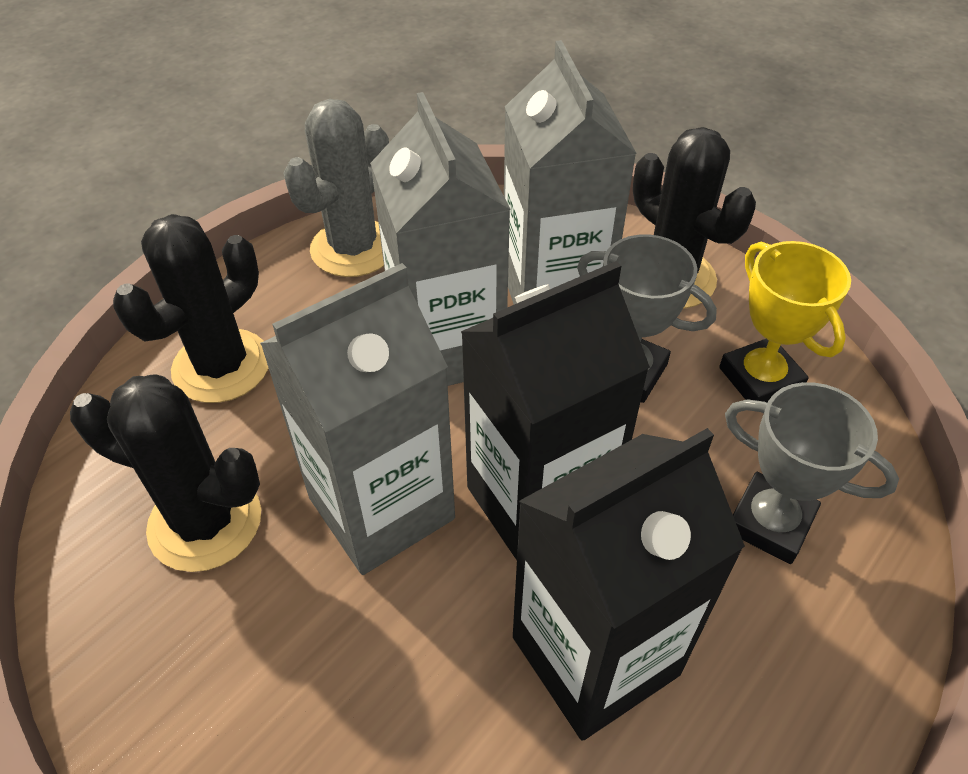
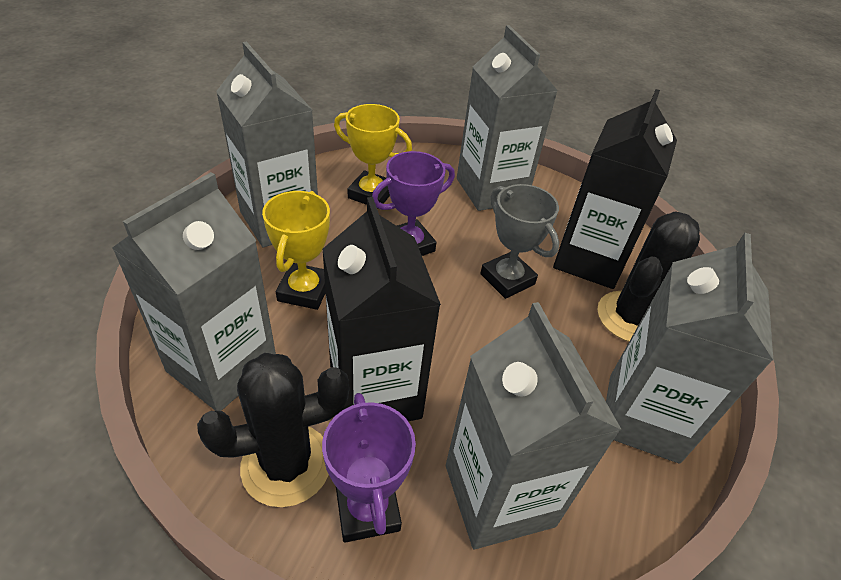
black cactus: [70,374,261,572] [113,214,268,403] [633,127,756,309] = 3 -> [197,353,349,507] [597,212,700,342] = 2
grey cactus: [284,99,389,277] = 1 -> none = 0
grey carton: [260,263,455,575] [370,92,511,386] [504,40,637,304] = 3 -> [112,172,276,411] [216,41,318,247] [446,302,622,549] [457,25,558,211] [606,233,774,464] = 5
grey trophy: [577,234,717,403] [725,382,899,564] = 2 -> [480,184,559,299] = 1
purple trophy: none = 0 -> [322,393,416,543] [372,151,455,256] = 2
yellow trophy: [719,241,851,403] = 1 -> [262,191,330,310] [334,104,412,209] = 2

